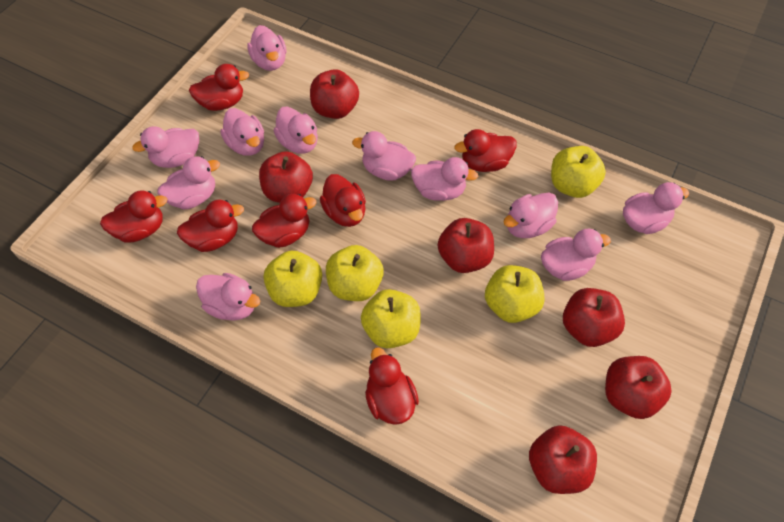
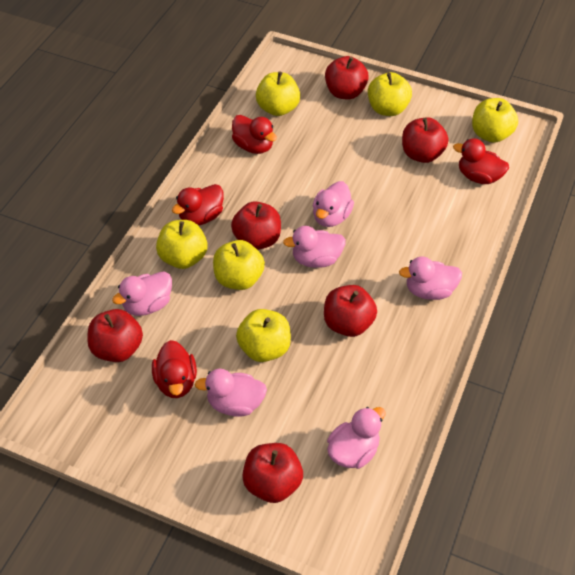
pink duck: [132,126,199,168] [158,156,220,209] [196,273,260,321] [220,108,264,156] [247,25,286,71] [274,106,318,154] [352,131,416,181] [411,157,478,201] [503,193,558,238] [541,229,611,281] [623,182,689,234] = 11 -> [112,271,172,316] [195,369,267,417] [283,226,346,268] [313,181,354,227] [327,407,386,469] [399,257,462,300] = 6
red duck: [100,190,167,243] [177,199,244,252] [189,64,249,111] [252,194,316,248] [320,174,366,227] [365,347,419,425] [454,129,517,172] = 7 -> [152,340,197,398] [172,184,224,226] [232,115,277,154] [453,138,509,184] = 4
yellow apple: [264,251,322,307] [326,245,384,301] [361,289,421,348] [485,265,545,323] [551,146,606,198] = 5 -> [156,220,208,269] [213,240,265,290] [236,309,291,362] [256,72,300,116] [368,72,412,116] [472,98,518,143] = 6

